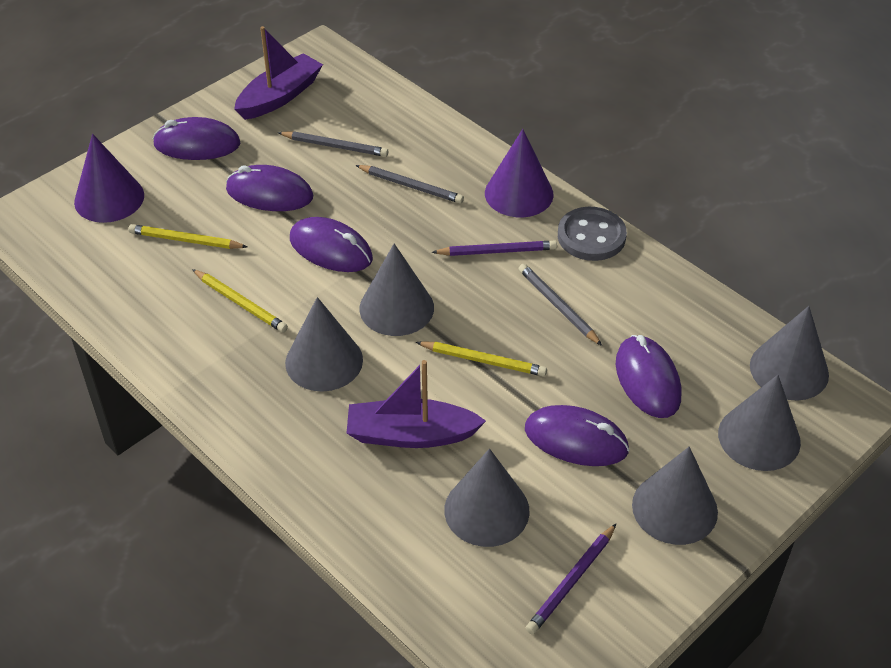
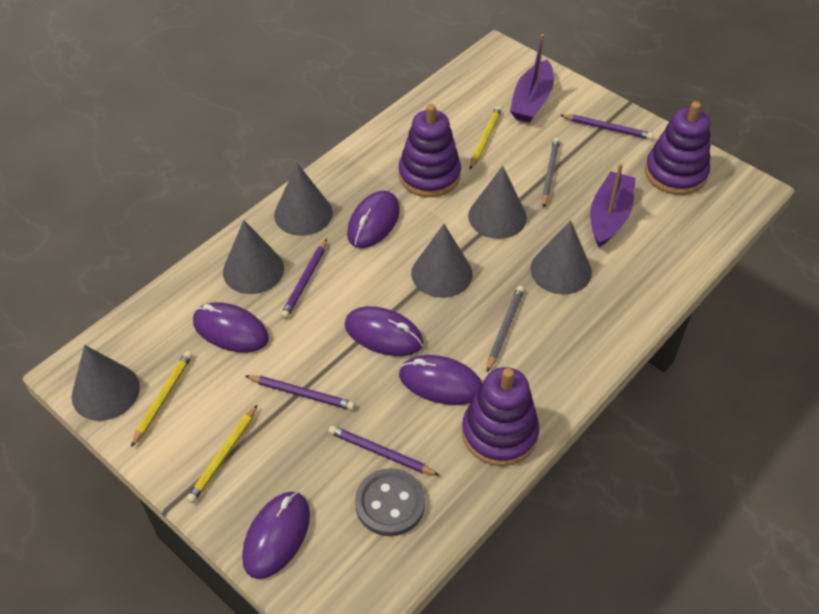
grey pencil: [278,131,389,157] [356,165,464,204] [519,264,602,346] = 3 -> [487,286,524,372] [542,138,560,208] = 2
purple cone: [74,134,144,223] [485,129,554,217] = 2 -> none = 0
purple pencil: [432,240,557,256] [526,524,616,634] = 2 -> [245,375,355,410] [281,239,327,319] [328,425,440,476] [560,114,653,140] = 4
purple stacking toy: none = 0 -> [399,104,461,197] [462,367,539,466] [645,102,710,195] = 3

